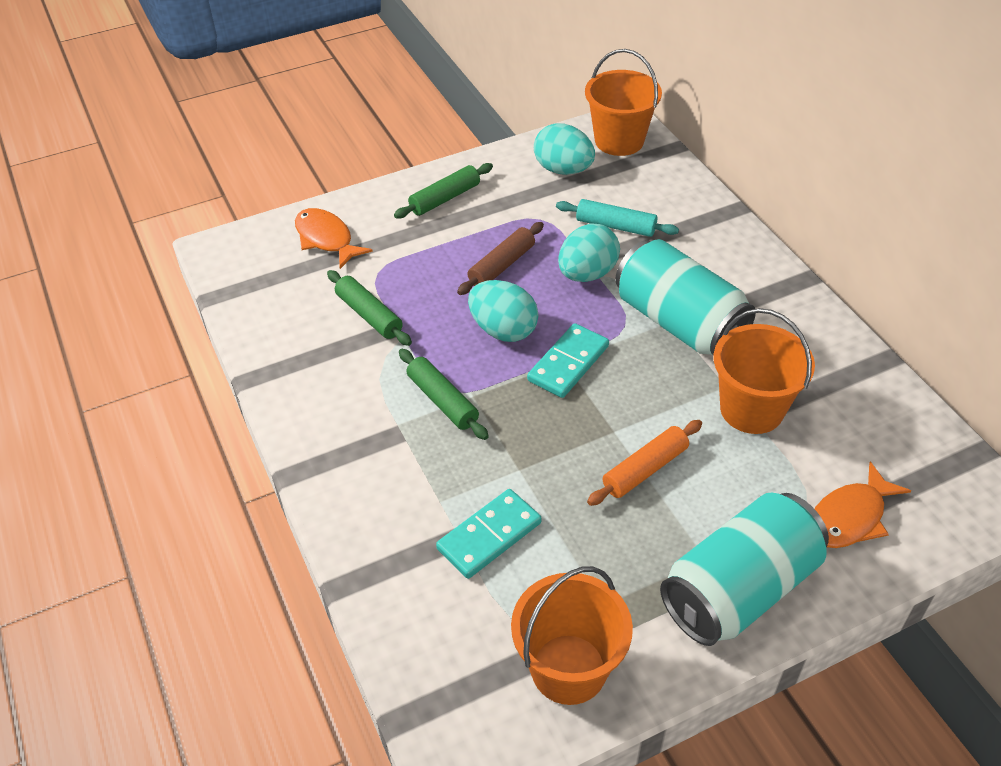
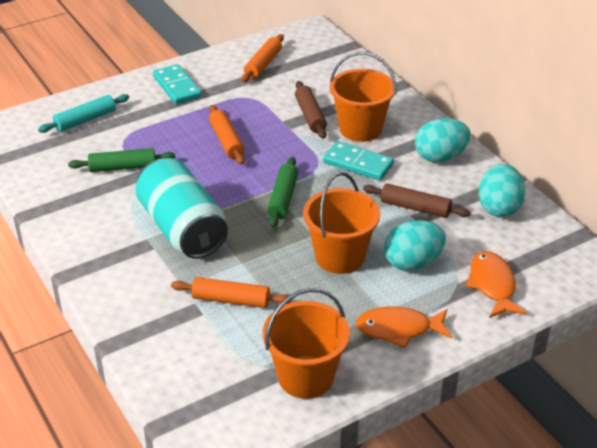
brown rolling pin: [457,222,544,295] = 1 -> [295,81,327,139] [363,183,471,218] = 2
green rolling pin: [327,270,412,346] [394,163,493,219] [399,349,489,440] = 3 -> [68,148,175,172] [267,157,298,228] = 2
orange rolling pin: [587,420,702,506] = 1 -> [171,277,291,308] [209,105,245,165] [241,34,284,83] = 3
turquoise can: [615,239,756,355] [660,493,829,646] = 2 -> [135,158,228,259] = 1

